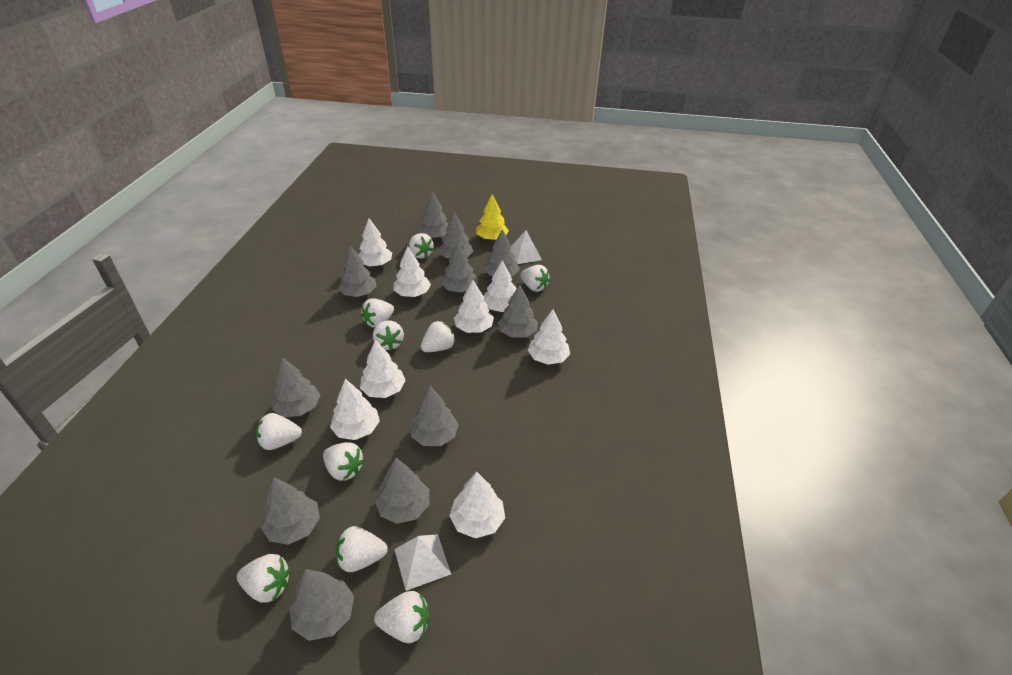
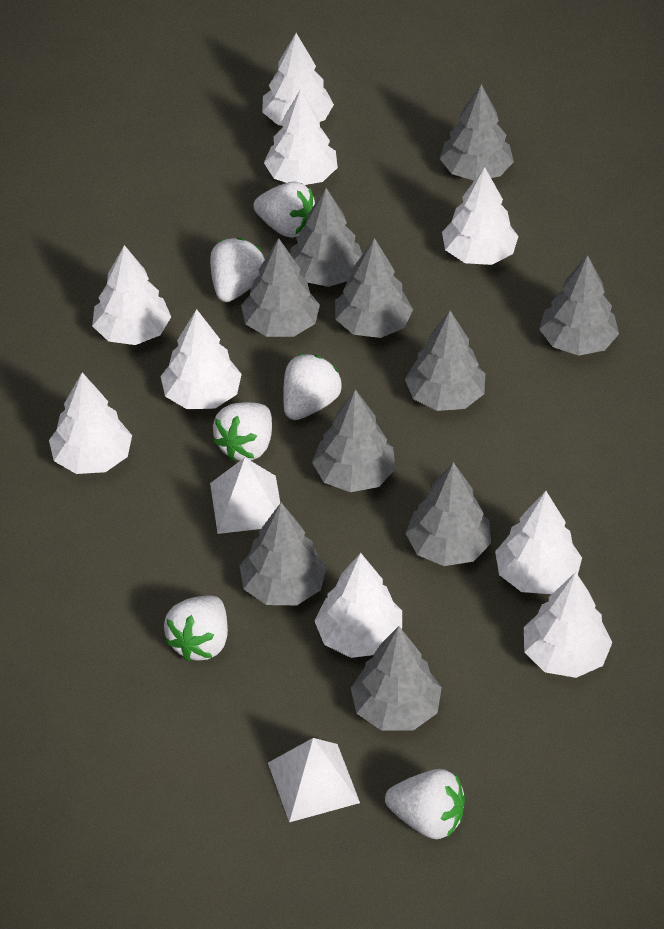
grey tree: [261,477,320,545] [272,357,320,417] [289,569,354,641] [338,246,377,297] [375,458,429,524] [410,386,459,446] [418,191,449,238] [439,212,473,259] [441,242,478,292] [484,229,520,276] [498,284,538,338] = 11 -> [239,503,327,605] [241,238,320,337] [290,188,362,287] [312,389,396,492] [335,238,413,338] [351,626,442,731] [405,311,485,411] [405,462,491,566] [440,84,514,181] [539,255,619,356] = 10
white strawberry: [237,554,290,603] [256,413,302,450] [323,442,365,481] [335,526,388,572] [361,299,394,327] [373,320,404,351] [374,591,428,643] [409,233,434,259] [421,321,455,352] [520,265,550,292] = 10 -> [164,595,228,661] [210,238,265,302] [213,402,272,461] [253,181,315,238] [283,354,342,420] [385,769,465,839] = 6
white tree: [330,379,380,440] [358,218,392,266] [360,340,406,398] [393,246,431,297] [449,472,505,539] [454,280,494,333] [483,260,516,312] [528,309,570,365] = 8 -> [49,373,132,474] [92,245,171,345] [161,309,242,409] [262,33,334,126] [264,89,338,185] [315,553,402,658] [442,167,518,265] [495,491,582,594] [524,572,612,678] = 9
yellow tree: [476,194,509,240] = 1 -> none = 0

